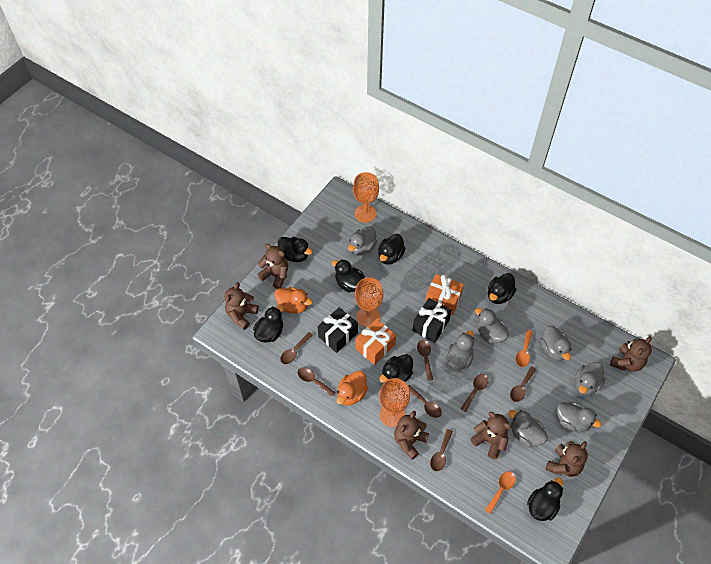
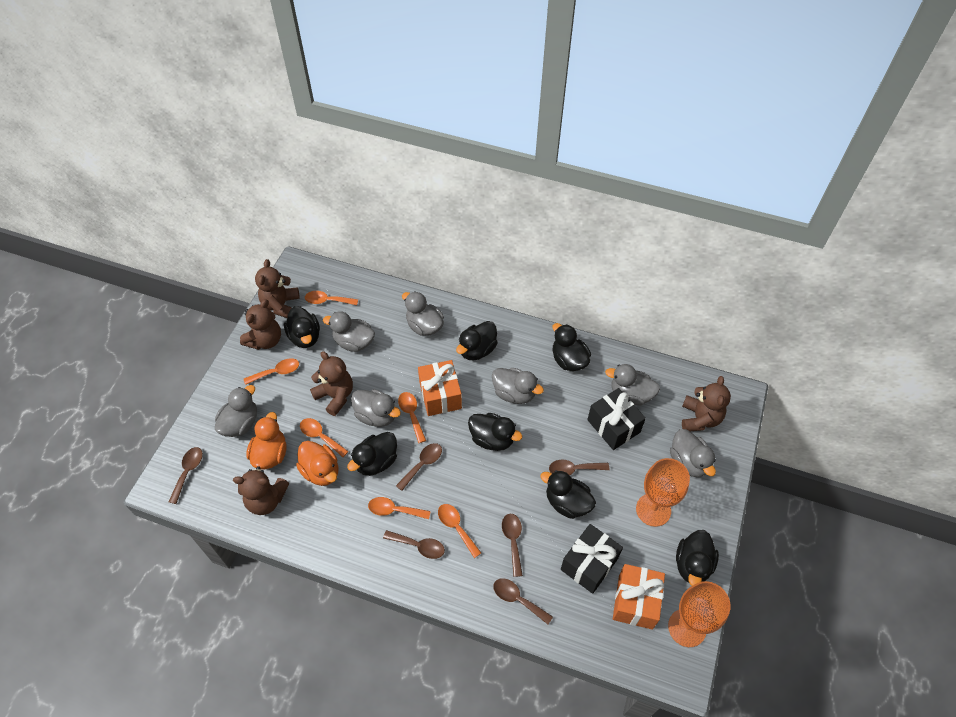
brown spoon: [280,332,313,364] [298,367,336,397] [408,385,442,418] [417,340,433,381] [430,429,453,471] [460,374,489,412] [510,366,536,402] = 7 -> [169,447,203,504] [383,530,445,559] [396,443,442,491] [493,578,553,624] [502,514,523,577] [549,460,609,475] = 6
brown teddy bear: [225,282,259,330] [257,244,288,289] [394,411,429,459] [470,412,511,459] [546,441,588,477] [610,336,652,372] = 6 -> [233,466,289,515] [240,299,281,350] [255,259,300,318] [310,351,353,416] [682,376,731,431] = 5
orange goblet: [353,172,379,223] [355,277,383,327] [379,378,410,427] = 3 -> [636,458,690,527] [668,581,730,647] = 2
orange spoon: [485,471,516,514] [516,330,533,367] = 2 -> [244,358,299,385] [300,418,349,457] [305,291,358,305] [368,497,431,519] [398,392,426,443] [438,504,481,558] = 6

